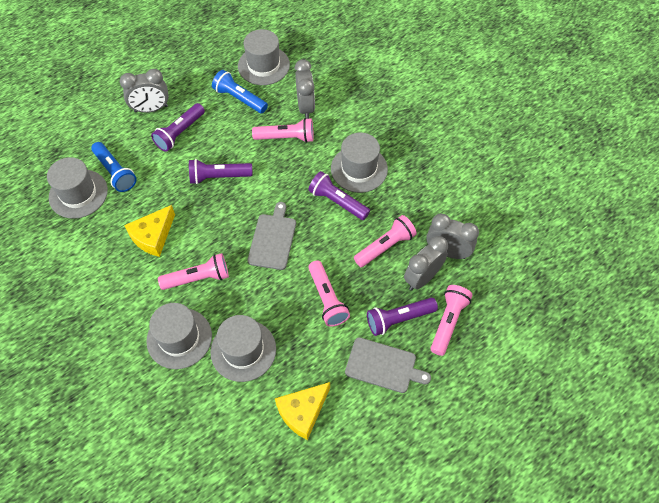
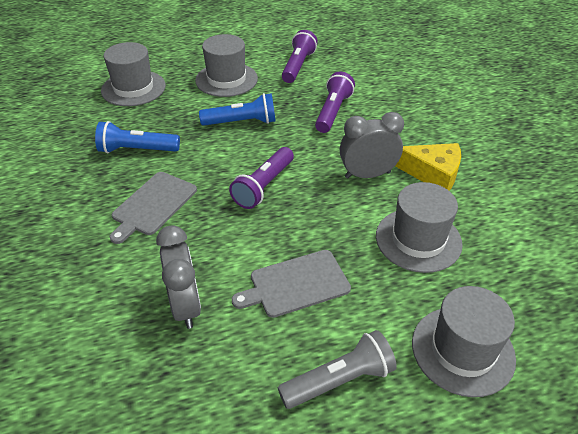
grey clock: [120,69,169,113] [295,59,315,119] [404,236,448,290] [427,214,479,259] = 4 -> [156,225,201,329] [340,112,404,178] = 2
grey flashlight: none = 0 -> [278,330,397,409] = 1
grey hat: [47,157,108,219] [146,303,212,369] [210,315,276,382] [238,29,290,85] [331,133,388,193] = 5 -> [101,42,166,106] [195,34,258,97] [376,182,463,273] [412,286,516,397] = 4
pink flashlight: [158,253,229,290] [252,118,314,143] [308,261,350,327] [354,215,417,267] [431,285,472,356] = 5 -> none = 0
purple flashlight: [151,103,205,152] [189,159,253,184] [308,171,370,220] [367,298,438,336] = 4 -> [229,147,294,209] [282,30,318,83] [315,72,355,133] = 3
yellow cheese: [124,205,175,257] [275,382,330,440] = 2 -> [395,143,461,191] = 1

